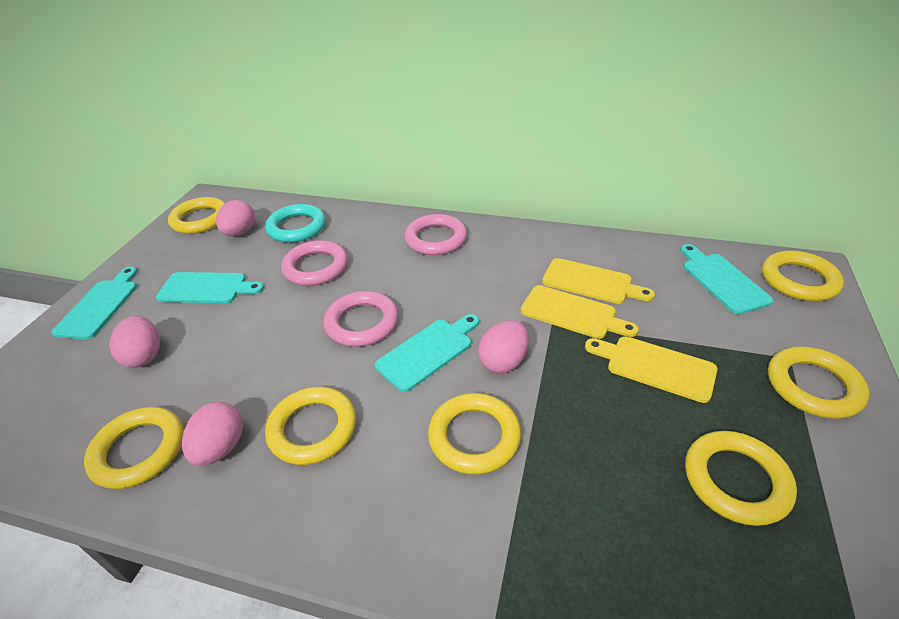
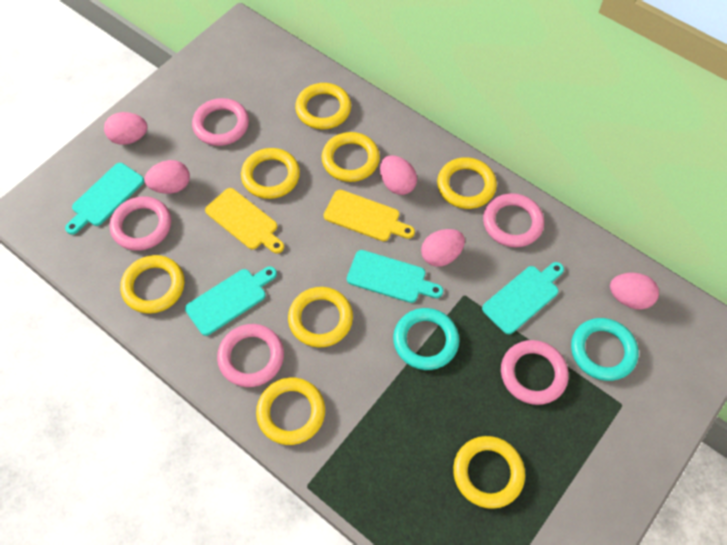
pink egg: [109,316,160,368] [182,402,243,466] [216,200,255,236] [478,320,529,373] = 4 -> [104,112,148,145] [145,160,190,194] [380,155,417,195] [421,229,465,267] [610,273,659,310] = 5
pink ring: [281,240,348,286] [324,291,398,347] [404,214,467,255] = 3 -> [110,196,171,251] [192,98,249,146] [217,324,284,387] [483,193,544,247] [501,340,569,405] = 5
turquoise ring: [265,204,326,243] = 1 -> [393,308,459,370] [571,318,638,381] = 2
yellow cutting board: [520,285,639,339] [542,258,655,304] [585,336,718,403] = 3 -> [205,188,284,254] [324,190,415,241] = 2
yellow ring: [84,407,184,489] [168,197,225,234] [265,387,356,465] [428,393,521,475] [685,431,797,526] [762,250,844,301] [768,346,869,419] = 7 -> [120,255,184,314] [241,148,300,199] [256,378,325,445] [288,287,353,347] [295,83,351,129] [322,132,380,182] [437,157,497,209] [453,436,525,509] = 8

